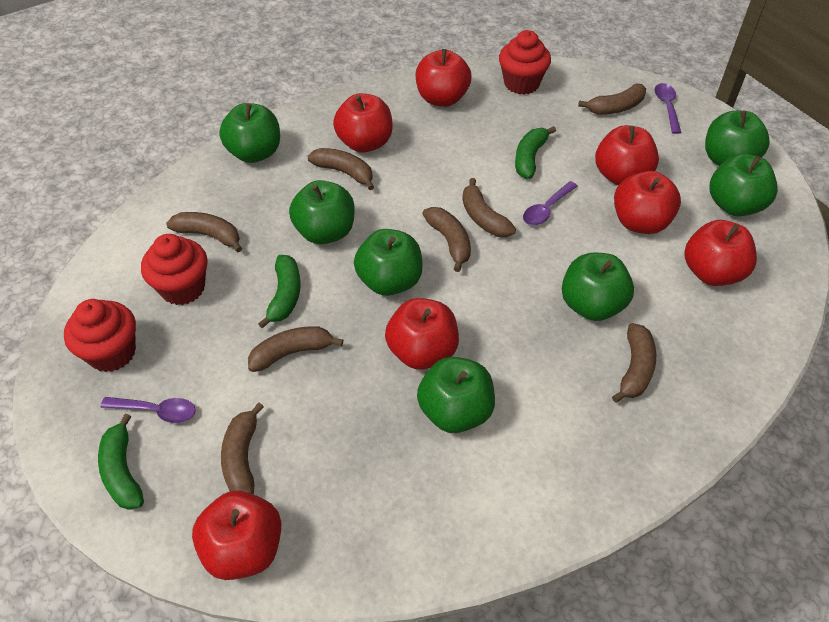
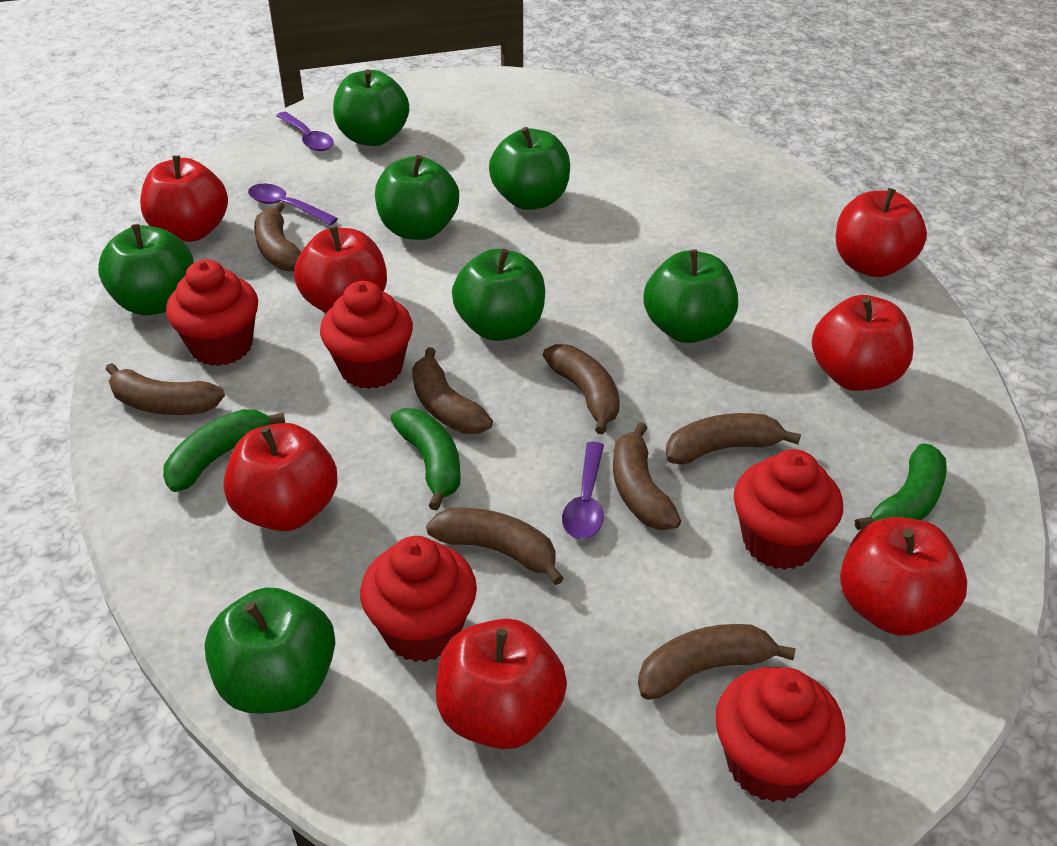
red cupcake: [64,299,136,372] [141,234,207,305] [499,30,551,95] = 3 -> [166,260,258,366] [320,281,413,389] [360,536,477,662] [715,667,845,802] [734,449,843,570] = 5

